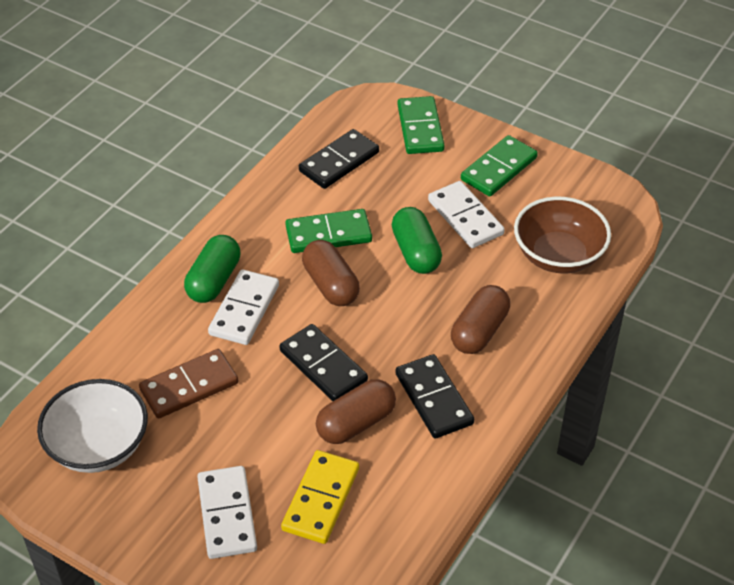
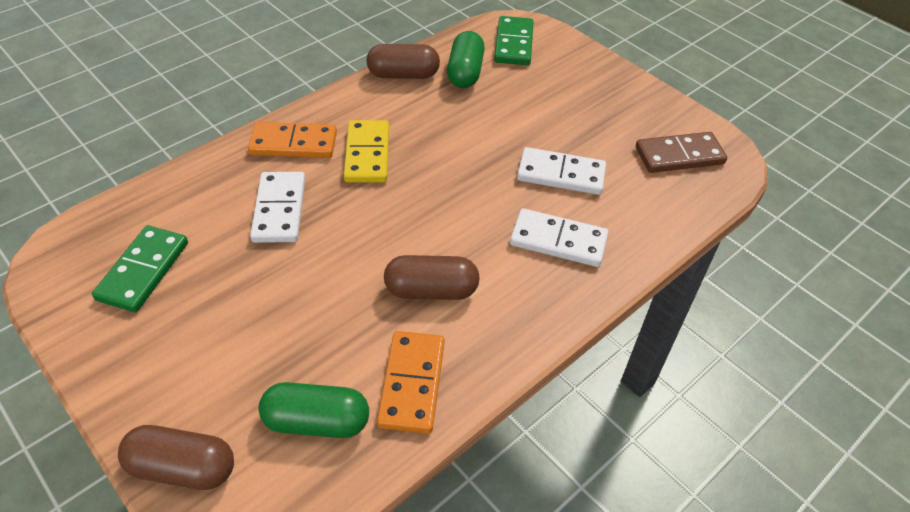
black domino: [280,324,368,401] [299,129,379,189] [396,354,474,439] = 3 -> none = 0
brown bowl: [514,196,611,274] = 1 -> none = 0
green domino: [285,209,372,253] [397,96,445,154] [461,135,538,197] = 3 -> [92,225,188,312] [494,16,534,65] = 2
orange domino: none = 0 -> [248,122,337,158] [377,331,445,434] = 2
white bowl: [37,379,148,473] = 1 -> none = 0

